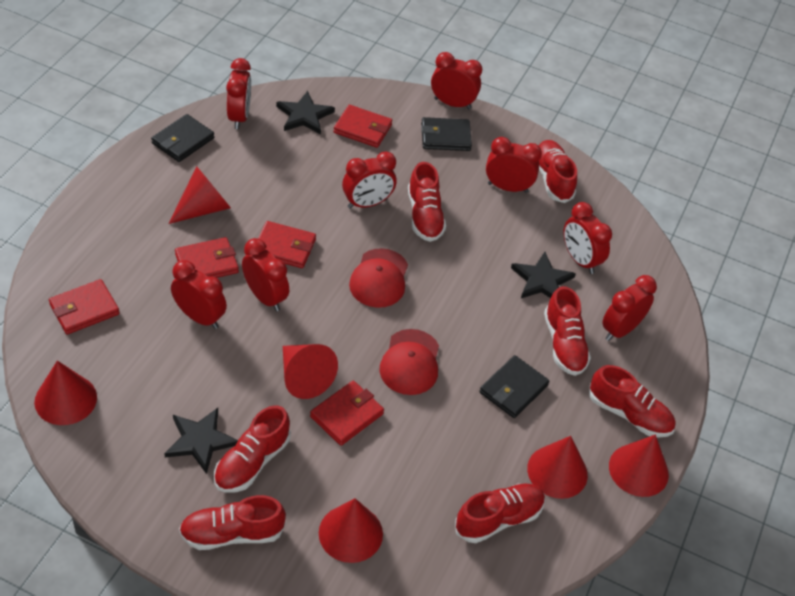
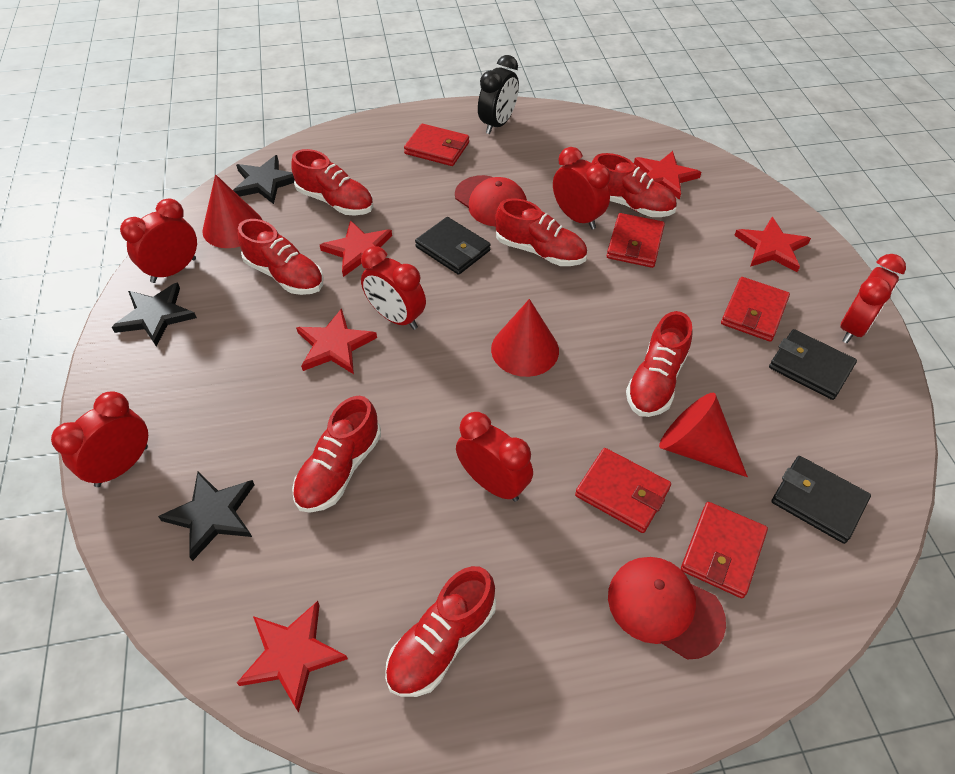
black clock: none = 0 -> [478,55,519,134] = 1
red clock: [171,260,227,329] [226,58,251,129] [242,238,289,311] [342,151,396,209] [431,52,482,109] [486,137,542,193] [563,202,612,274] [602,275,657,341] = 8 -> [51,391,148,487] [120,198,197,283] [361,246,426,330] [456,412,533,502] [553,147,610,229] [840,254,906,343] = 6
red cone: [34,361,97,425] [168,167,231,224] [283,344,338,399] [319,498,383,563] [527,436,588,499] [609,434,669,497] = 6 -> [202,174,262,248] [491,299,559,377] [659,393,748,477] = 3
red star: none = 0 -> [237,601,348,712] [296,308,377,374] [320,220,392,277] [634,151,701,200] [734,217,811,272] = 5

